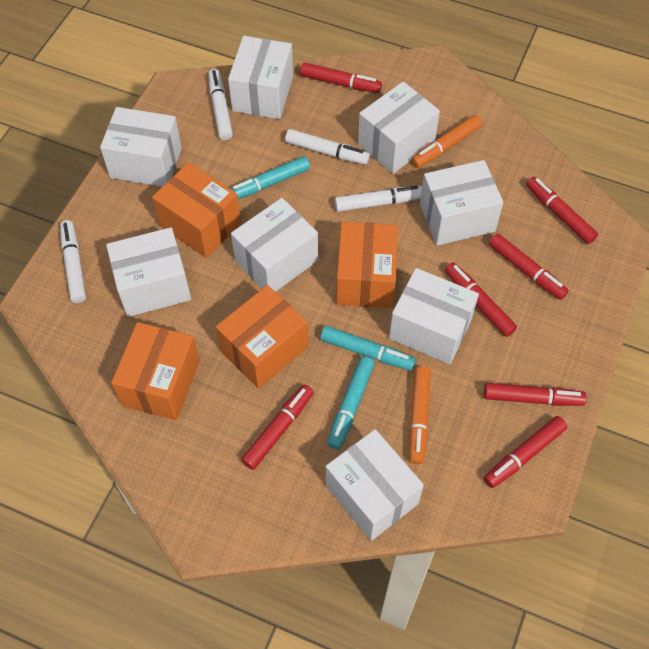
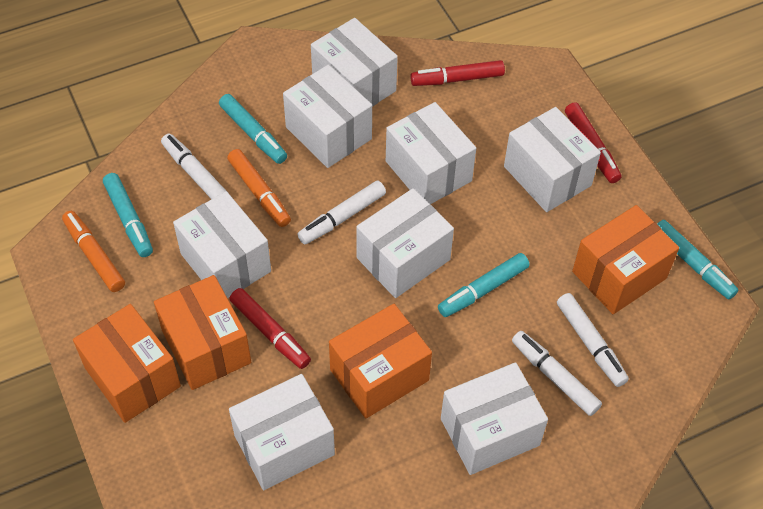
red marker: [241,384,314,470] [300,62,382,93] [445,262,517,337] [484,383,587,406] [484,416,567,488] [489,233,569,300] [526,177,598,244] = 7 -> [229,288,311,369] [410,60,505,86] [565,102,622,183] = 3
turquoise marker: [230,156,310,199] [320,326,416,371] [327,357,375,449] = 3 -> [103,173,153,257] [219,94,287,164] [438,253,530,317] [657,220,738,299] = 4

